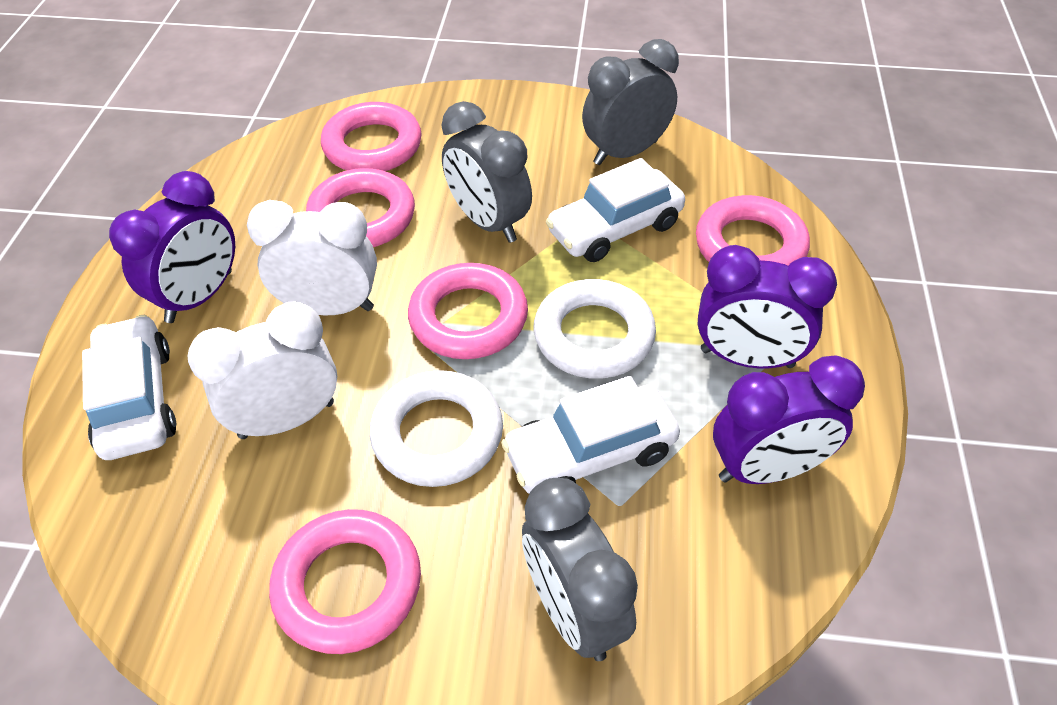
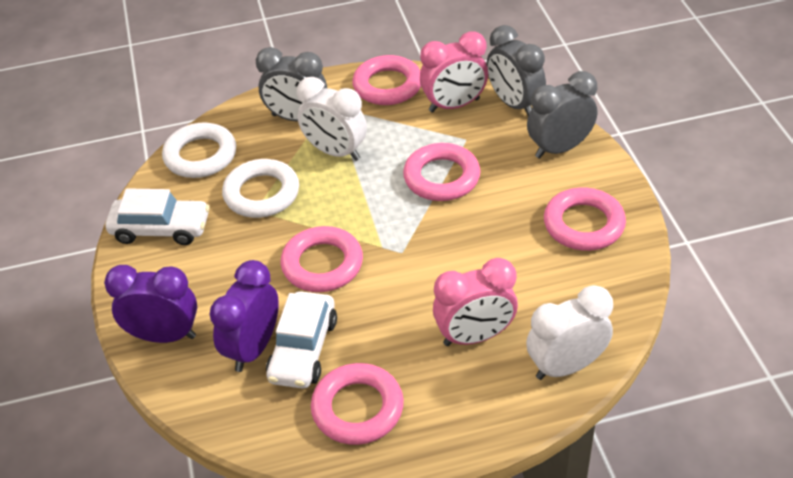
pink clock: none = 0 -> [420,31,488,113] [433,258,518,346] = 2
purple clock: [109,171,235,323] [698,245,837,368] [713,356,865,484] = 3 -> [104,265,197,343] [210,260,279,372] = 2
white car: [82,315,176,460] [501,376,680,494] [546,158,685,262] = 3 -> [106,188,209,245] [266,291,337,389] = 2

